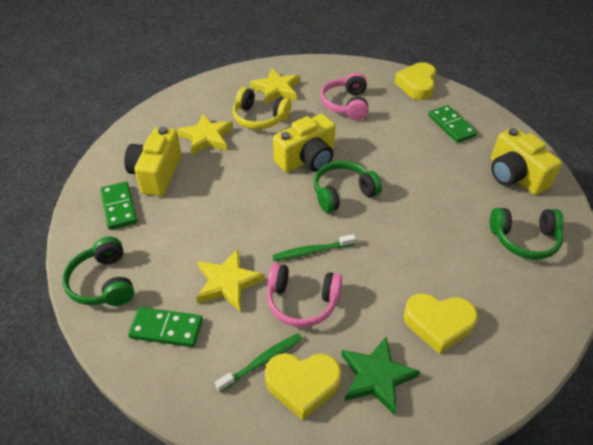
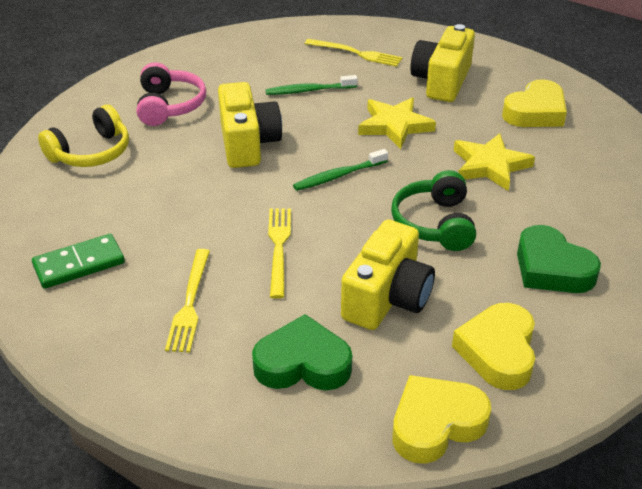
green domino: [100,182,137,230] [128,307,203,347] [428,105,477,143] = 3 -> [32,234,125,289] = 1
green headphones: [62,237,134,306] [314,161,382,213] [490,208,564,260] = 3 -> [391,170,476,251] = 1
green heart: none = 0 -> [252,314,352,390] [517,225,601,293] = 2
green star: [341,337,420,416] = 1 -> none = 0
pink headphones: [267,263,342,327] [320,72,369,120] = 2 -> [137,62,206,126] = 1
yellow fork: none = 0 -> [165,249,210,353] [268,208,291,299] [305,39,403,67] = 3
yellow star: [177,114,233,155] [196,249,265,311] [250,68,300,104] = 3 -> [358,97,436,149] [453,133,535,191] = 2

